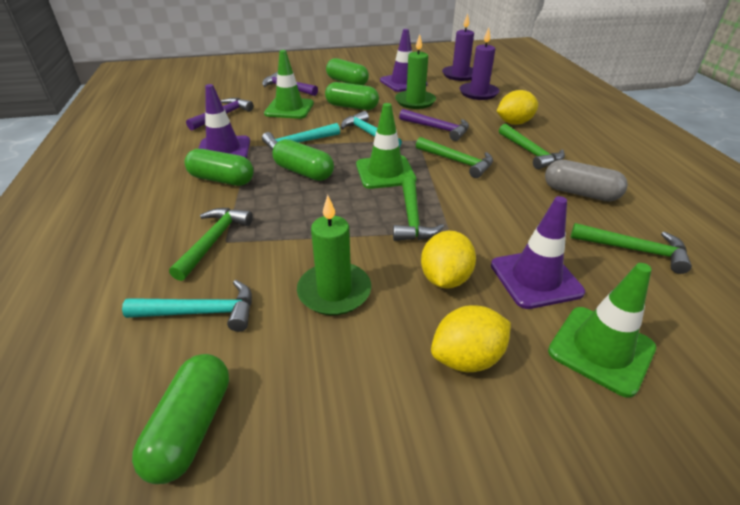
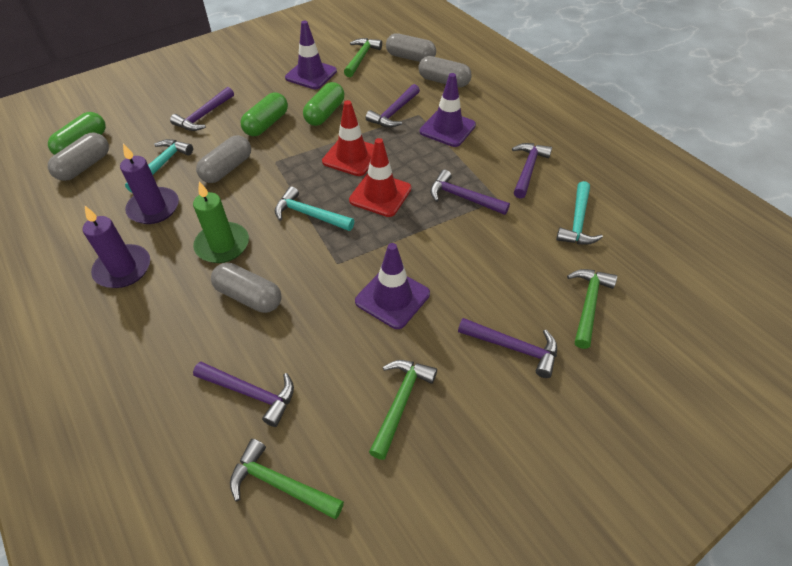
green candle: [297,195,371,315] [395,34,436,109] = 2 -> [193,181,249,263] = 1
green capsule: [132,354,229,484] [185,149,254,186] [272,139,334,181] [325,82,379,110] [326,58,369,85] = 5 -> [48,112,106,155] [240,92,288,136] [303,82,344,126] = 3
green hammer: [169,208,253,281] [393,177,444,241] [416,137,493,178] [499,124,565,169] [571,223,692,274] = 5 -> [230,439,344,519] [344,38,382,77] [369,360,437,460] [567,269,617,349] = 4
green traffic cone: [264,50,314,119] [356,103,417,189] [548,263,656,398] = 3 -> none = 0
grey capsule: [545,160,628,202] = 1 -> [48,133,109,181] [196,135,251,183] [211,263,282,313] [386,33,436,62] [418,56,472,87] = 5
purple hammer: [186,98,253,130] [262,72,318,96] [399,109,469,141] = 3 -> [170,87,234,131] [193,361,294,427] [366,84,420,127] [430,170,510,215] [458,318,557,378] [512,143,552,199] = 6
red traffic cone: none = 0 -> [322,100,374,176] [349,138,411,217] = 2
yellow lemon: [421,231,476,289] [431,305,511,372] [497,90,538,125] = 3 -> none = 0

